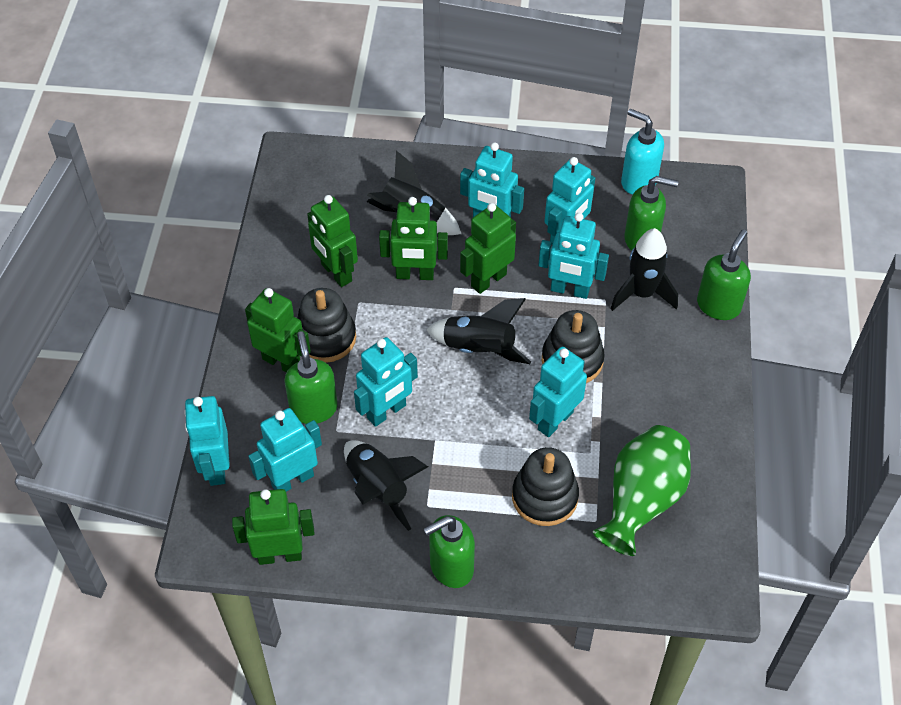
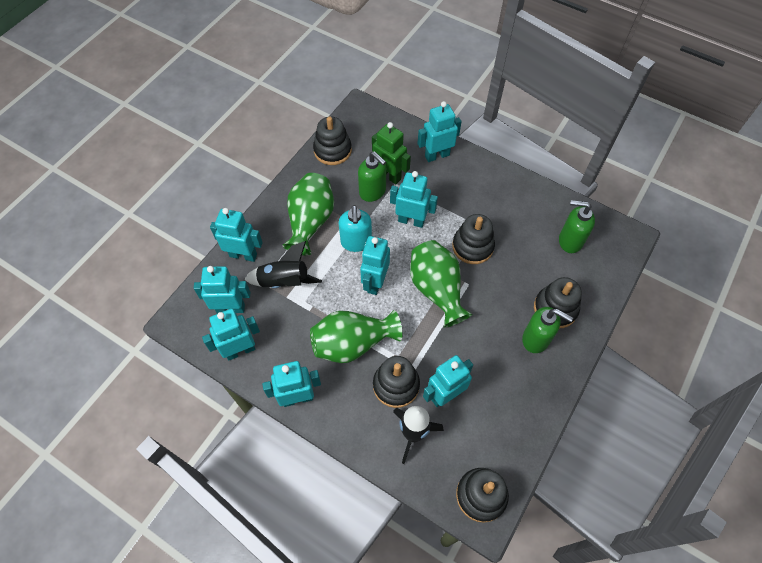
black rocket: [344,440,428,531] [367,150,461,235] [426,298,531,364] [611,228,678,311] = 4 -> [244,241,322,288] [393,406,444,464] = 2
black stacking toy: [297,288,356,363] [512,447,579,526] [542,310,605,383] = 3 -> [313,116,352,165] [373,356,420,408] [452,214,495,264] [456,468,509,523] [534,277,582,328] = 5
green robot: [232,489,314,565] [245,288,311,372] [307,195,358,287] [379,197,448,280] [460,203,516,294] = 5 -> [372,122,411,184] = 1
green soap dispenser: [285,332,338,424] [424,515,475,588] [624,176,679,251] [697,229,751,320] = 4 -> [358,151,386,202] [522,307,573,353] [559,200,595,253] = 3
green vase: [593,425,691,556] = 1 -> [283,173,334,255] [310,310,402,363] [410,240,473,328] = 3
turquoise robot: [184,396,230,486] [248,408,322,492] [354,337,418,427] [460,142,524,218] [529,347,587,437] [538,213,609,299] [545,157,595,245] = 7 -> [194,266,250,314] [202,309,260,360] [210,208,263,262] [262,361,321,407] [360,236,390,295] [390,171,438,228] [417,101,462,162] [423,355,473,407] = 8

